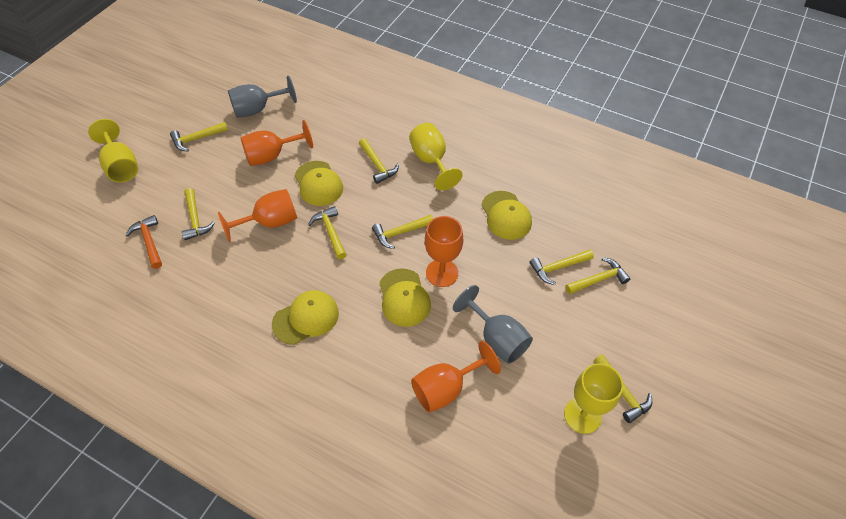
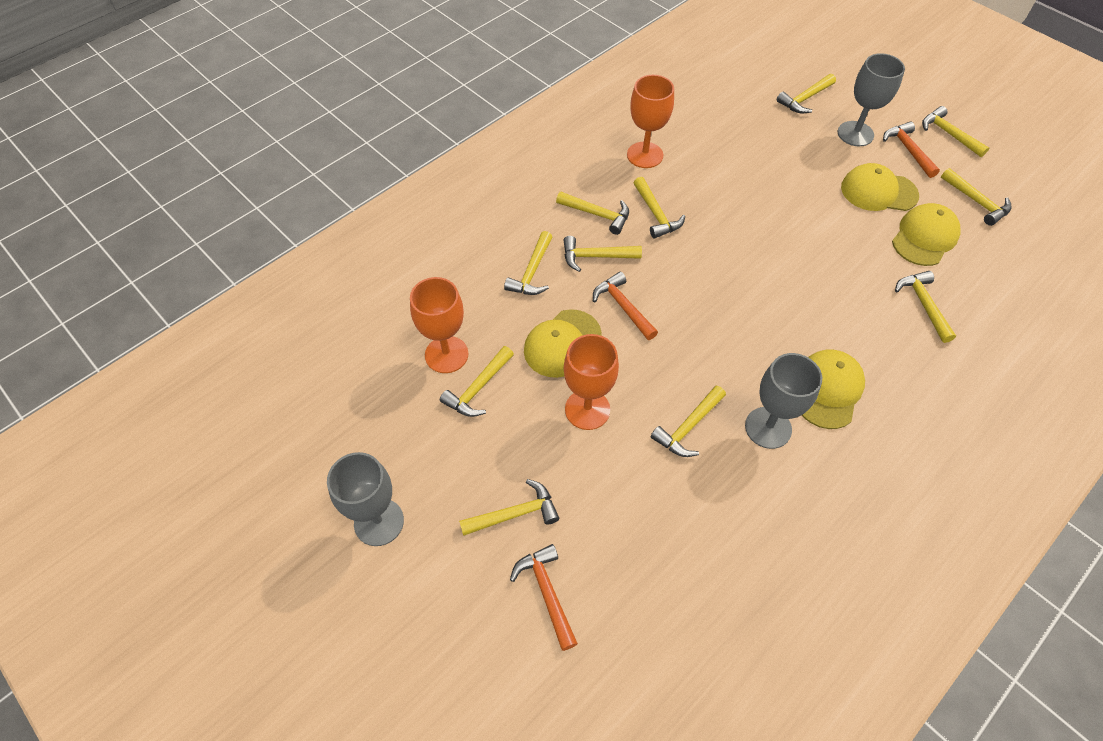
grey goblet: [228,75,297,118] [453,285,533,364] = 2 -> [327,452,404,546] [745,353,822,449] [838,53,905,146] = 3
orange goblet: [218,189,297,242] [241,120,313,166] [411,341,501,413] [425,216,463,287] = 4 -> [410,277,468,373] [564,334,619,430] [627,75,674,168] = 3
orange hammer: [126,215,162,269] = 1 -> [510,544,578,651] [593,272,658,340] [883,122,940,178] = 3
yellow goblet: [88,119,138,183] [409,123,463,190] [564,363,623,434] = 3 -> none = 0
yellow hammer: [170,122,228,151] [182,188,215,240] [308,206,347,259] [359,138,399,184] [372,215,433,249] [529,249,594,285] [565,257,630,294] [594,354,652,423] = 8 -> [440,346,514,417] [459,479,559,536] [504,231,552,295] [556,192,629,235] [564,236,642,272] [634,177,685,238] [651,385,726,457] [776,74,836,113] [895,271,956,343] [922,106,989,157] [941,168,1012,226] = 11

